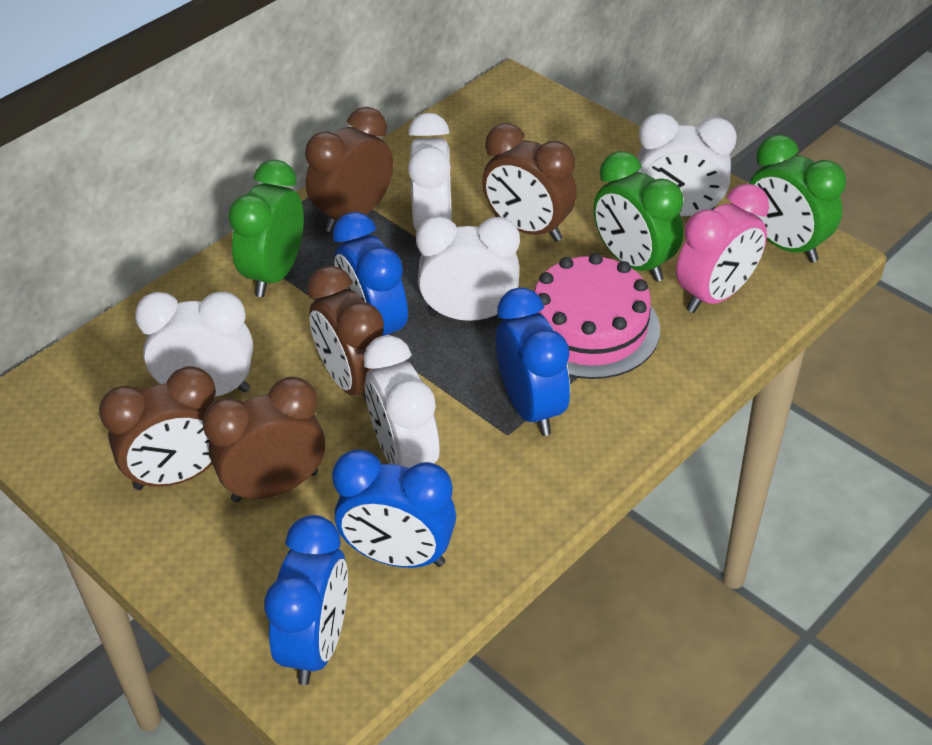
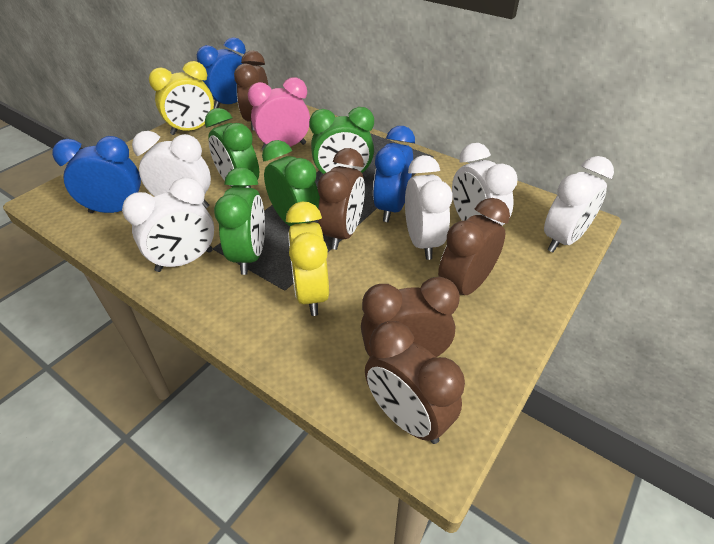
blue clock: [264,515,348,685] [332,450,456,568] [333,212,408,336] [496,287,570,436] = 4 -> [52,136,141,213] [197,37,246,109] [373,126,415,222] = 3
green clock: [228,160,304,297] [594,151,684,282] [749,134,846,263] = 3 -> [205,108,259,188] [214,167,265,275] [262,140,320,226] [309,107,374,179] = 4
pink cake: [534,253,660,379] = 1 -> none = 0
yellow clock: none = 0 -> [149,61,214,135] [286,202,329,316] = 2

